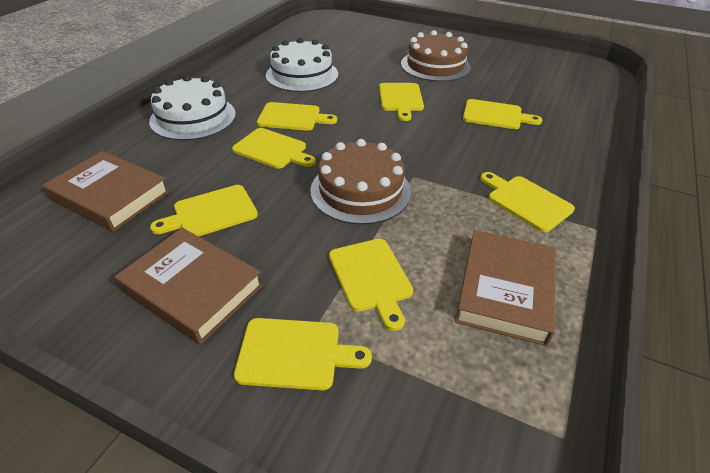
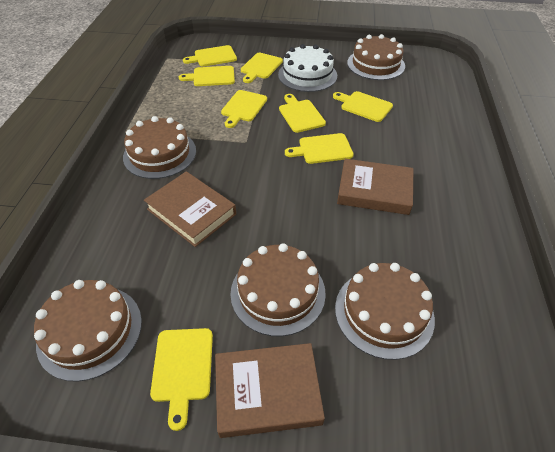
brown cake: [310,139,411,225] [401,30,471,82] = 2 -> [34,280,142,382] [123,116,196,179] [231,243,326,336] [335,263,435,360] [347,34,405,80] = 5
white cake: [149,75,236,141] [266,38,338,92] = 2 -> [278,44,337,92] = 1

